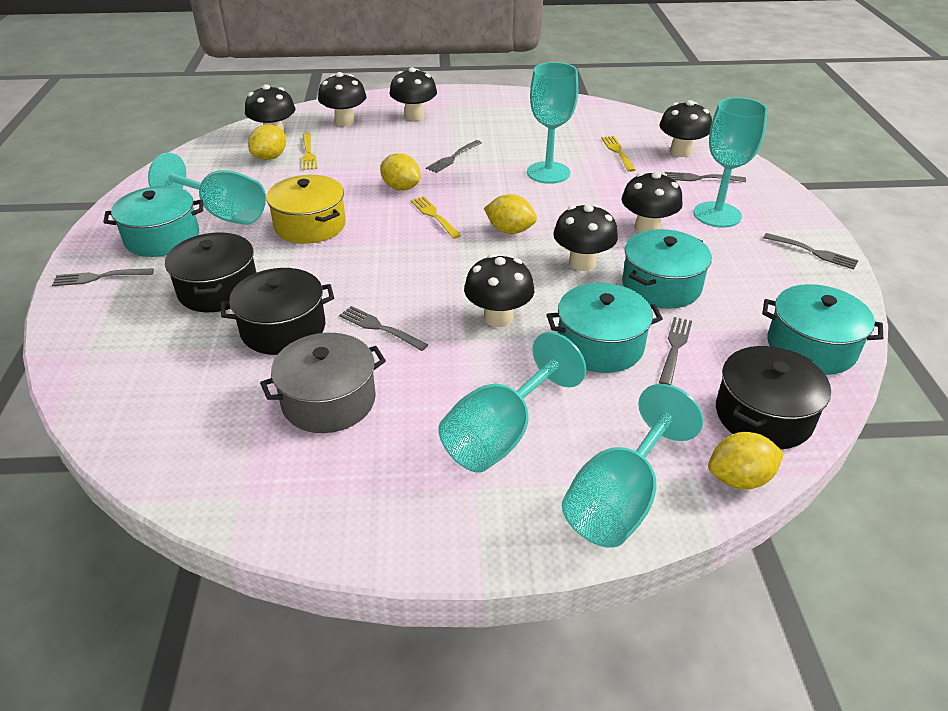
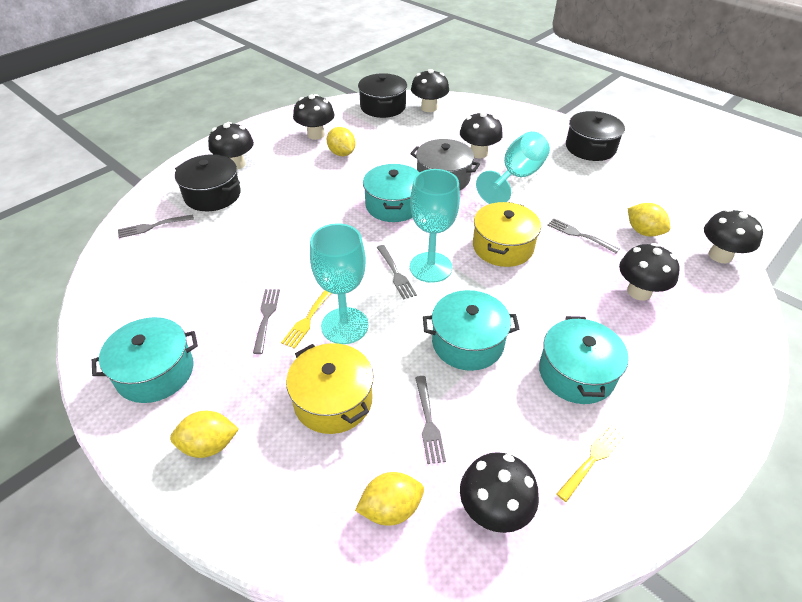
grey fork: [52,268,154,286] [339,306,428,351] [426,140,482,173] [659,317,692,385] [664,172,746,182] [763,233,859,270] = 6 -> [118,214,194,238] [253,289,280,354] [377,245,417,300] [415,376,446,464] [547,218,619,253] = 5
turquoise goblet: [148,153,266,225] [438,332,586,473] [527,62,578,184] [562,384,704,548] [693,97,768,228] = 5 -> [310,223,368,344] [410,169,460,283] [476,131,550,204] = 3
yellow fork: [302,133,317,170] [410,196,461,239] [601,136,635,172] = 3 -> [281,290,331,349] [556,424,625,502] = 2
yellow pot: [266,175,346,244] = 1 -> [286,343,373,434] [473,202,541,267] = 2

